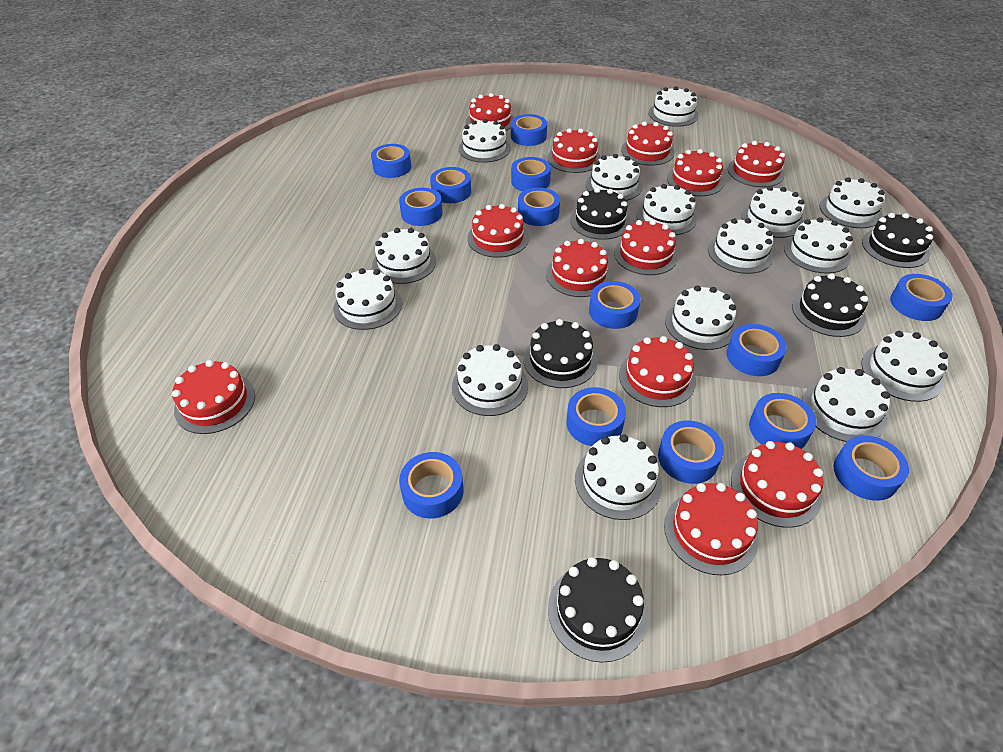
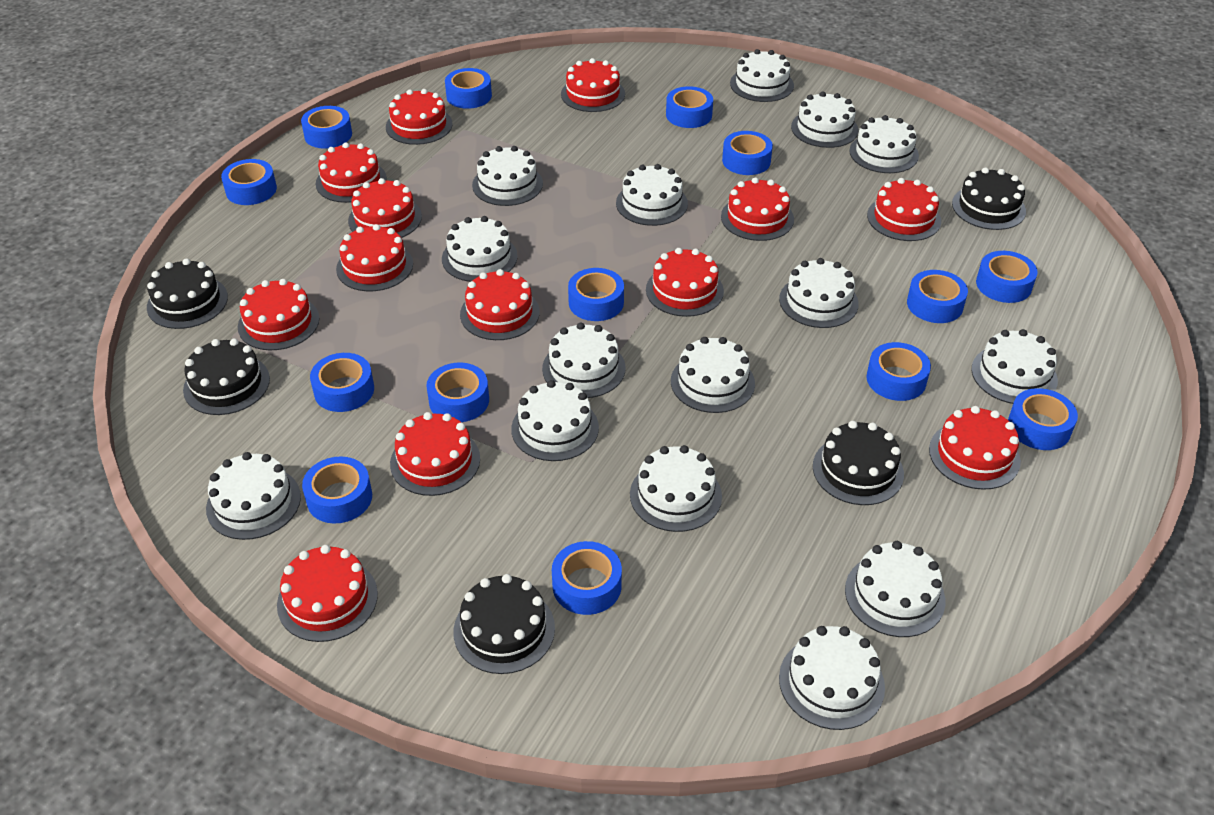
red cake: [172,360,255,434] [466,93,514,131] [467,204,529,258] [546,239,612,297] [547,128,601,173] [614,220,678,275] [619,336,696,407] [621,122,675,166] [664,483,758,575] [667,149,724,196] [728,141,785,187] [731,441,824,528] = 12 -> [238,279,320,350] [277,545,378,642] [316,142,387,203] [336,224,413,291] [348,178,422,238] [386,89,453,145] [390,412,480,496] [460,269,540,340] [561,58,625,112] [646,248,724,317] [721,178,794,241] [867,178,941,241] [929,406,1021,490] = 13

